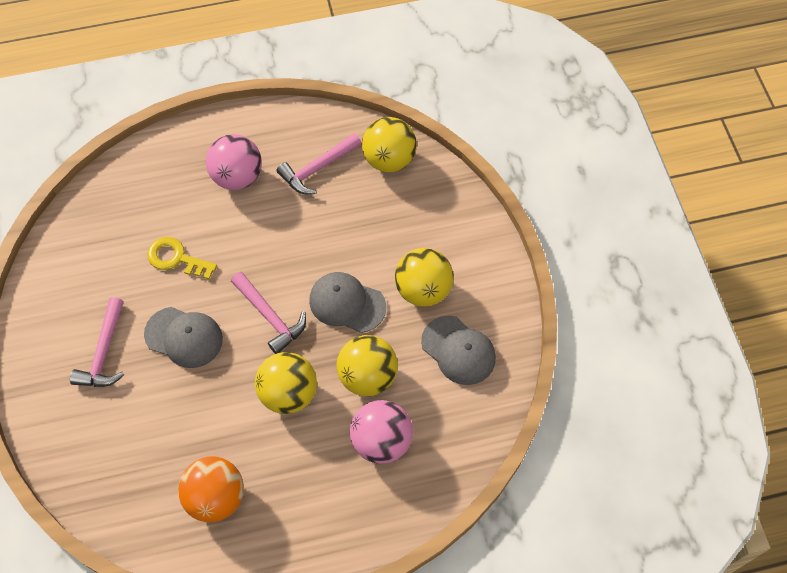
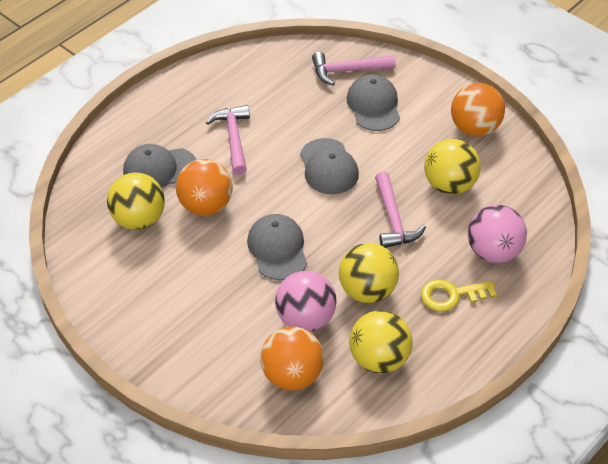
grey cap: [144,307,223,368] [309,272,386,333] [421,316,496,385] = 3 -> [123,144,196,188] [247,214,307,280] [300,138,359,194] [347,74,400,131] = 4
orange ball: [178,456,244,522] = 1 -> [176,159,233,216] [260,327,324,390] [451,83,505,137] = 3

